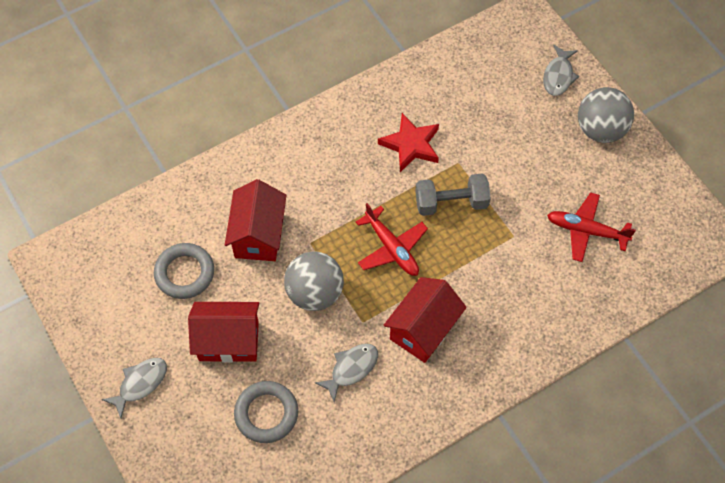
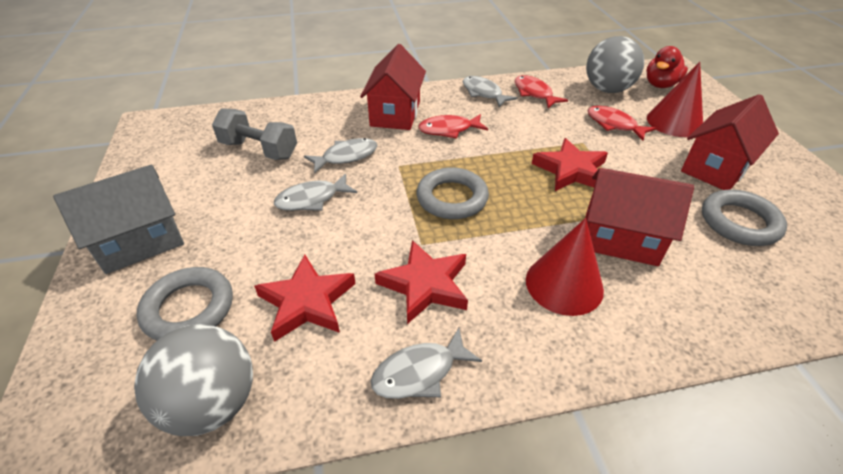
grey fish: [102,358,167,418] [315,344,378,403] [543,45,580,96] = 3 -> [274,173,357,211] [304,138,378,174] [371,328,482,399] [463,76,518,107] = 4
grey house: none = 0 -> [53,165,184,274] = 1
grey ring: [154,243,214,299] [234,381,298,443] = 2 -> [137,267,233,341] [416,167,489,219] [702,189,787,246] = 3
red cone: none = 0 -> [526,218,604,316] [647,62,703,137] = 2
red duck: none = 0 -> [646,46,688,88] = 1
red fish: none = 0 -> [418,114,488,139] [515,75,568,108] [587,106,656,140] = 3
red plane: [356,203,428,276] [547,192,636,262] = 2 -> none = 0
red star: [378,113,439,172] = 1 -> [254,255,356,342] [375,240,468,324] [532,138,608,191] = 3

